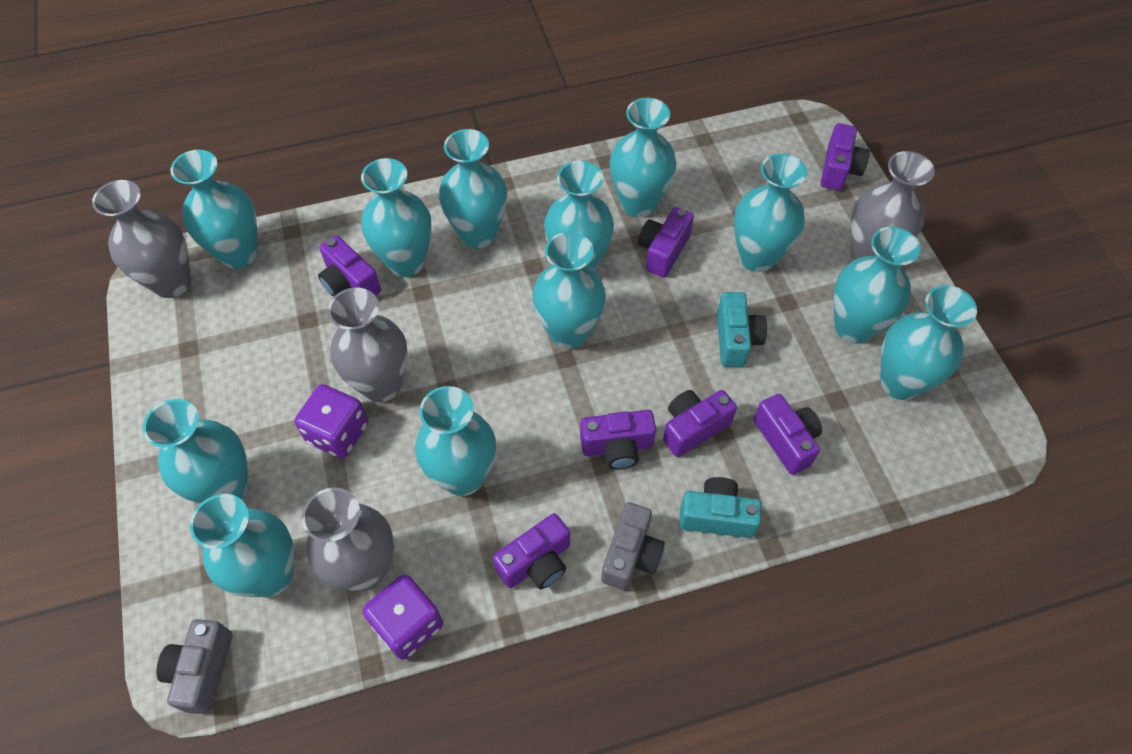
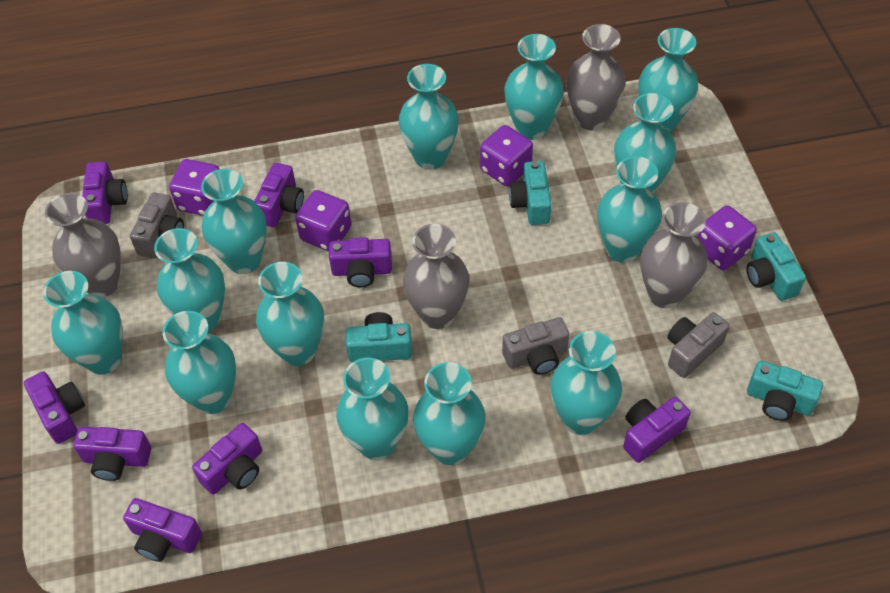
grey camera: [156,619,233,714] [601,502,665,591] = 2 -> [130,193,184,258] [502,317,569,375] [667,312,730,378] = 3
purple camera: [318,235,381,297] [493,513,570,589] [580,410,656,470] [638,207,694,278] [663,390,737,457] [754,394,822,475] [821,123,870,190] = 7 -> [24,372,85,444] [73,427,151,481] [82,161,128,224] [123,498,202,562] [192,423,262,495] [254,163,304,227] [329,237,392,288] [623,397,691,463] = 8
purple dice: [295,384,368,459] [363,574,443,660] = 2 -> [169,159,219,216] [295,190,351,252] [480,125,533,186] [697,205,757,270] = 4
turquoise camera: [679,477,761,538] [717,292,767,367] = 2 -> [346,312,412,362] [509,161,552,225] [746,232,806,301] [747,360,823,421] = 4
turquoise vase: [143,399,248,503] [170,150,257,269] [189,494,294,597] [361,158,432,277] [415,386,496,496] [439,129,507,248] [532,232,606,349] [544,161,614,271] [610,98,676,218] [734,153,807,272] [834,227,921,344] [880,285,977,400] = 12 -> [43,271,123,375] [154,228,225,331] [162,311,236,414] [201,169,267,274] [256,262,324,366] [336,358,408,460] [399,64,459,170] [413,362,485,465] [504,34,564,140] [550,331,622,435] [597,156,662,263] [614,93,676,193] [638,28,698,132] = 13

